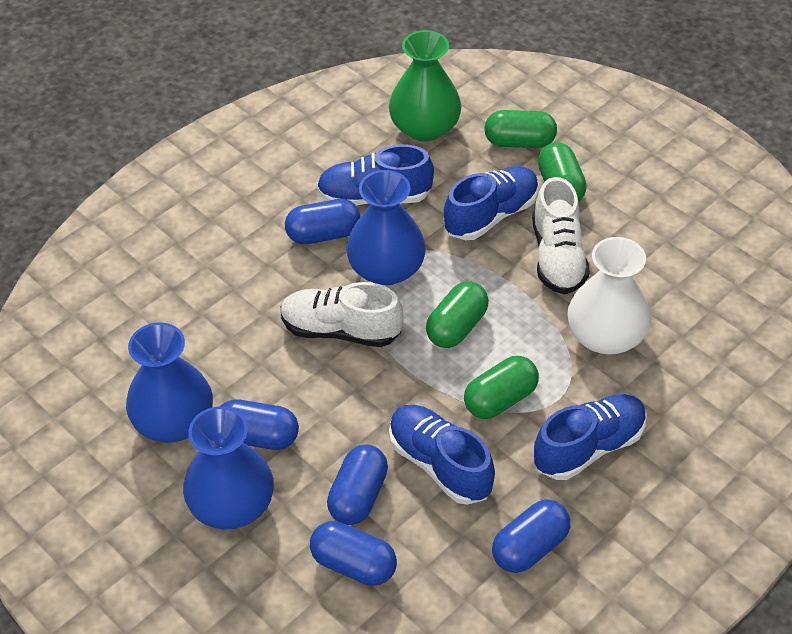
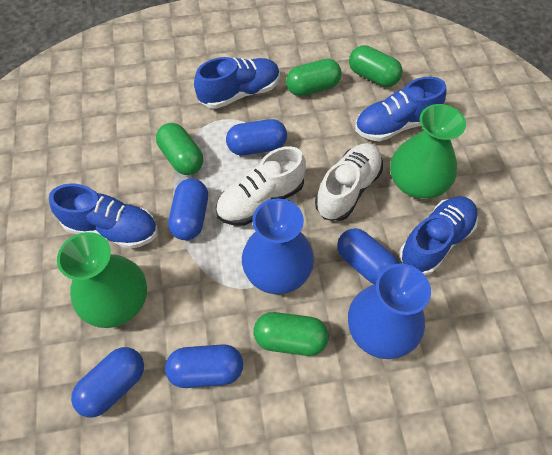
blue vase: [126,322,213,443] [183,406,274,530] [346,170,426,285] = 3 -> [242,198,314,294] [348,264,431,359] = 2
green vase: [389,30,461,141] = 1 -> [57,232,147,328] [390,104,466,199] = 2
white vase: [567,237,651,354] = 1 -> none = 0

